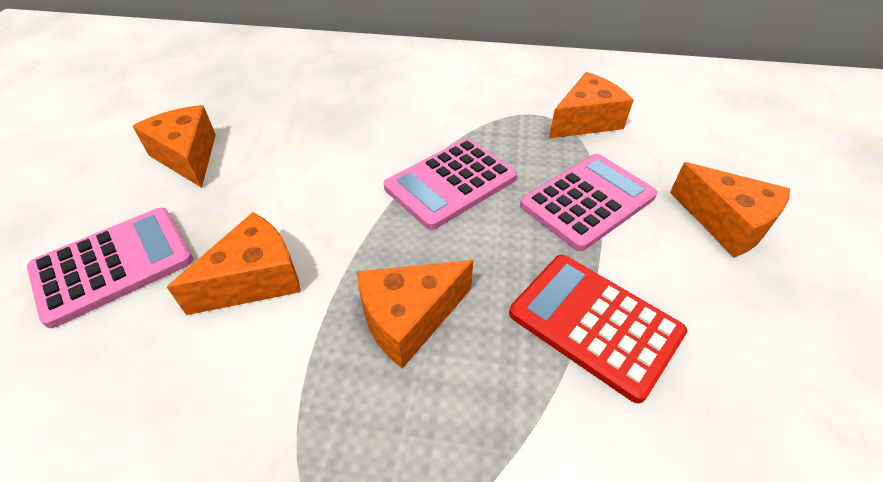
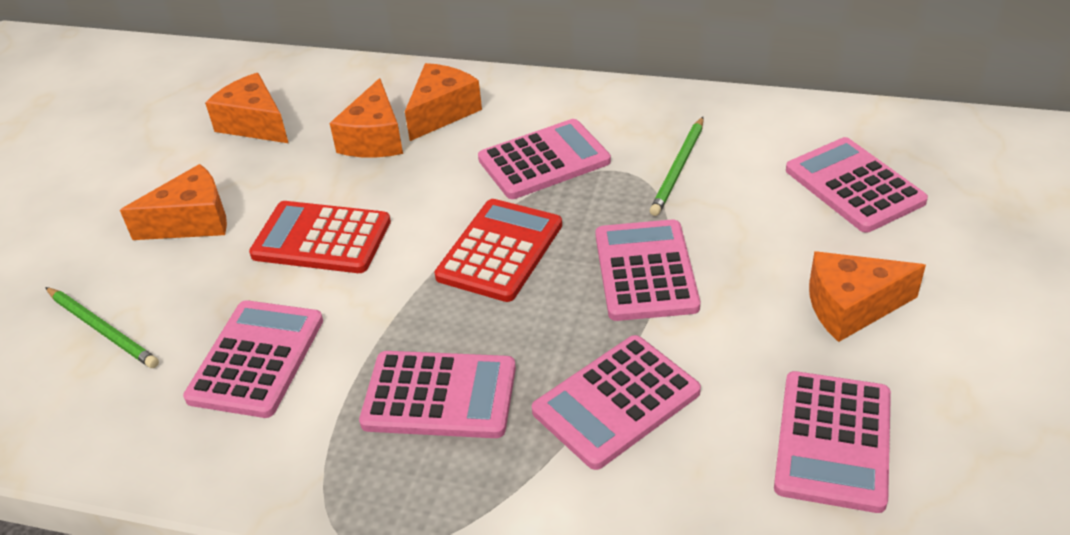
green pencil: none = 0 -> [45,287,159,368] [650,117,704,216] = 2
pink calculator: [27,208,193,328] [384,138,517,230] [520,154,657,251] = 3 -> [183,301,323,418] [359,351,516,438] [478,119,611,199] [532,335,701,470] [595,219,700,321] [774,371,891,513] [786,137,928,233] = 7
red calculator: [509,255,687,403] = 1 -> [249,201,391,273] [435,199,562,302] = 2

